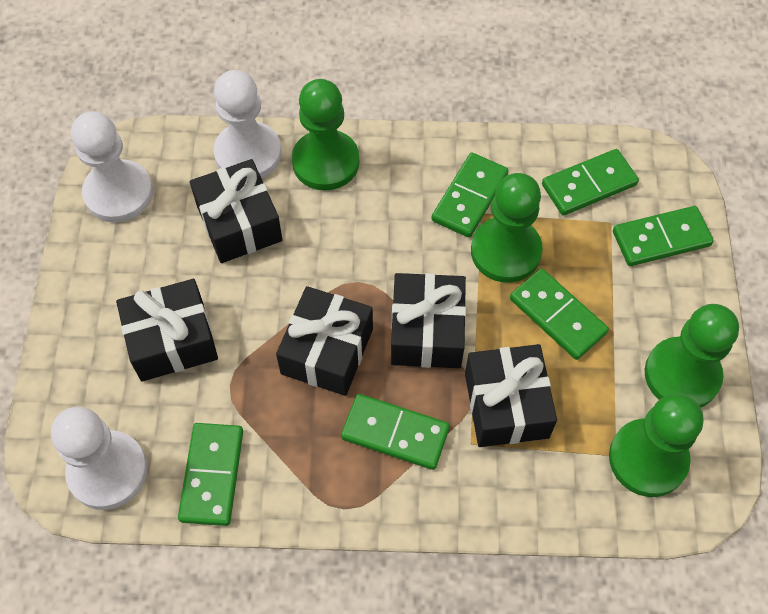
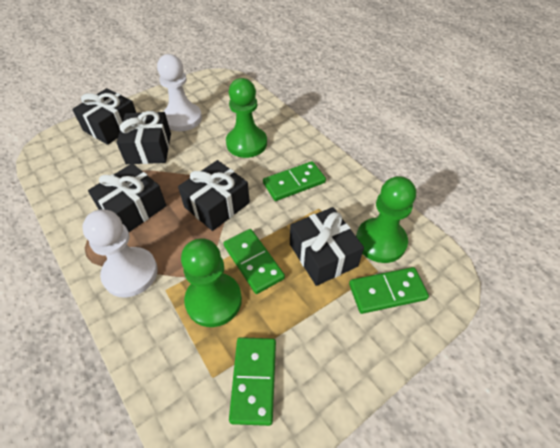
green domino: [178,423,243,526] [341,394,450,470] [431,153,509,238] [510,269,609,360] [542,149,639,216] [613,206,714,266] = 6 -> [223,229,285,294] [229,337,276,426] [263,161,326,201] [349,267,429,314] = 4
green pawn: [292,79,359,190] [471,173,543,283] [609,394,703,497] [645,304,739,408] = 4 -> [181,238,242,327] [226,78,267,158] [356,176,416,263] = 3
white pawn: [51,407,147,510] [71,112,153,223] [213,70,282,179] = 3 -> [82,209,158,298] [157,54,202,131] = 2

